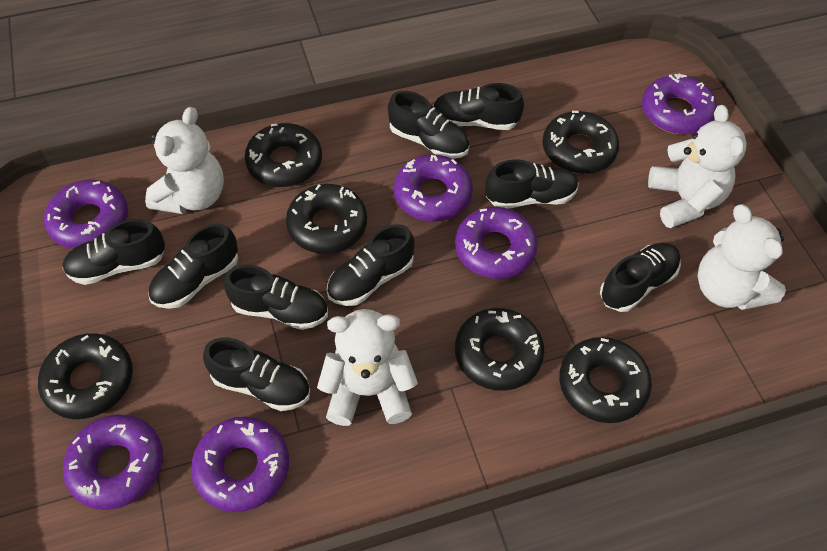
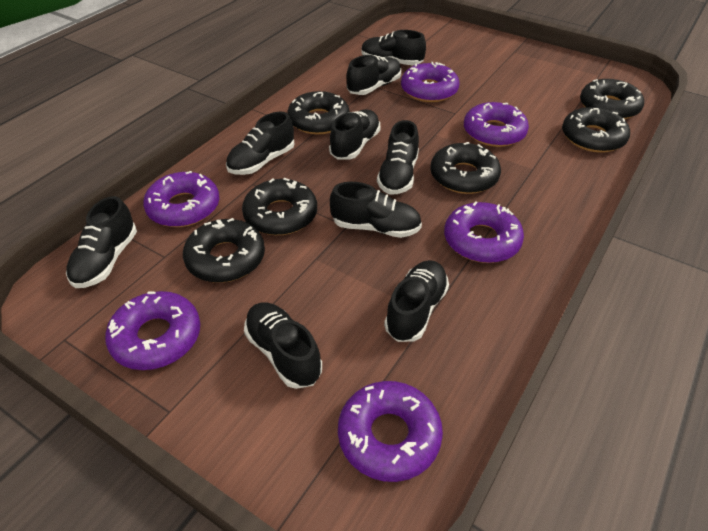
white teddy bear: [145,107,224,214] [317,309,418,426] [648,105,747,229] [698,204,786,310] = 4 -> none = 0

